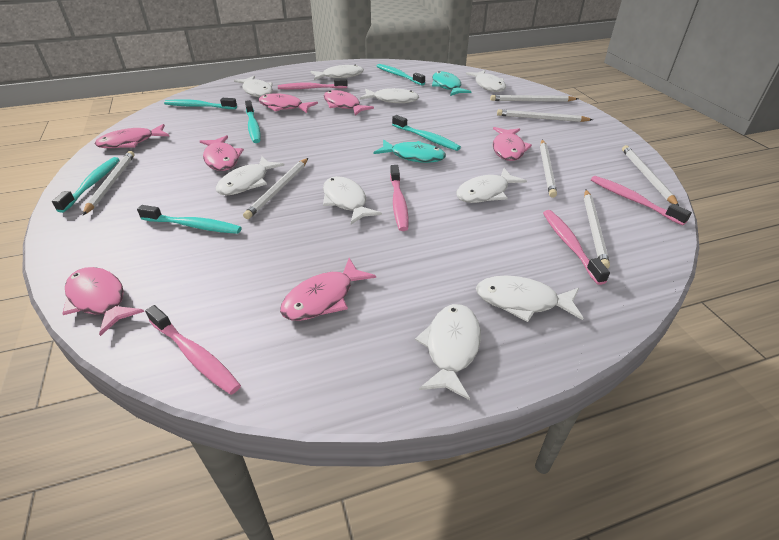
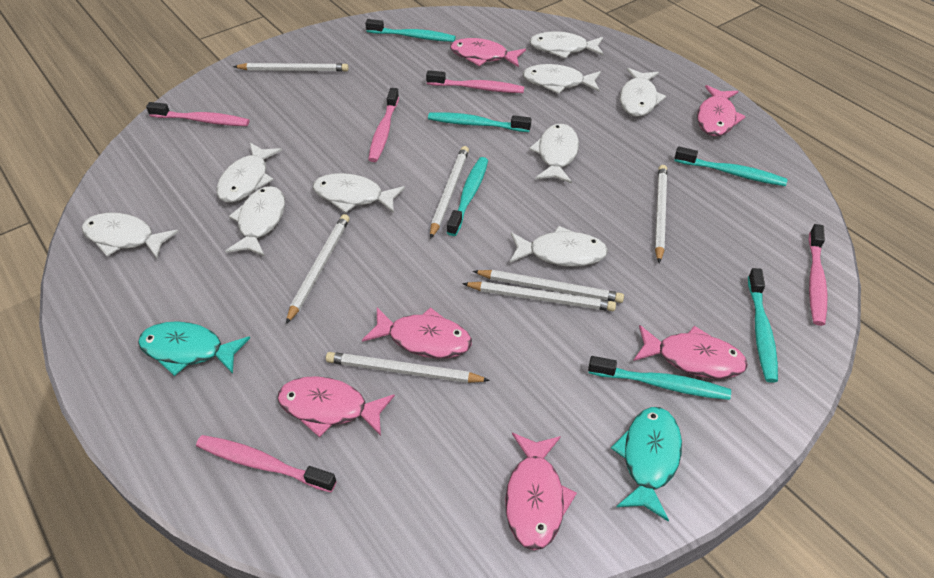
pink fish: [62,267,144,336] [95,124,169,148] [200,135,244,171] [259,93,318,113] [280,258,376,321] [324,90,374,116] [493,127,532,161] = 7 -> [277,376,395,438] [362,307,472,358] [450,38,526,67] [505,433,577,550] [633,325,748,379] [697,85,746,136] = 6

